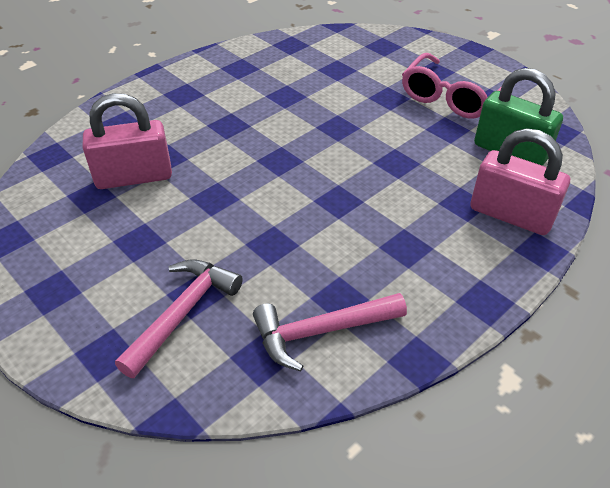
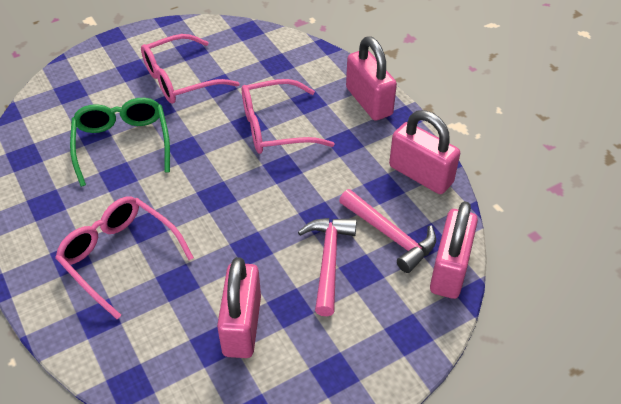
green glasses: none = 0 -> [70,98,170,187] = 1
green padlock: [474,68,563,166] = 1 -> none = 0
pink glasses: [402,53,502,119] = 1 -> [55,196,194,319] [141,34,239,104] [242,79,335,154] = 3
pink padlock: [83,93,172,189] [470,128,570,235] = 2 -> [217,257,261,358] [346,36,397,121] [389,110,460,194] [430,201,478,299] = 4

